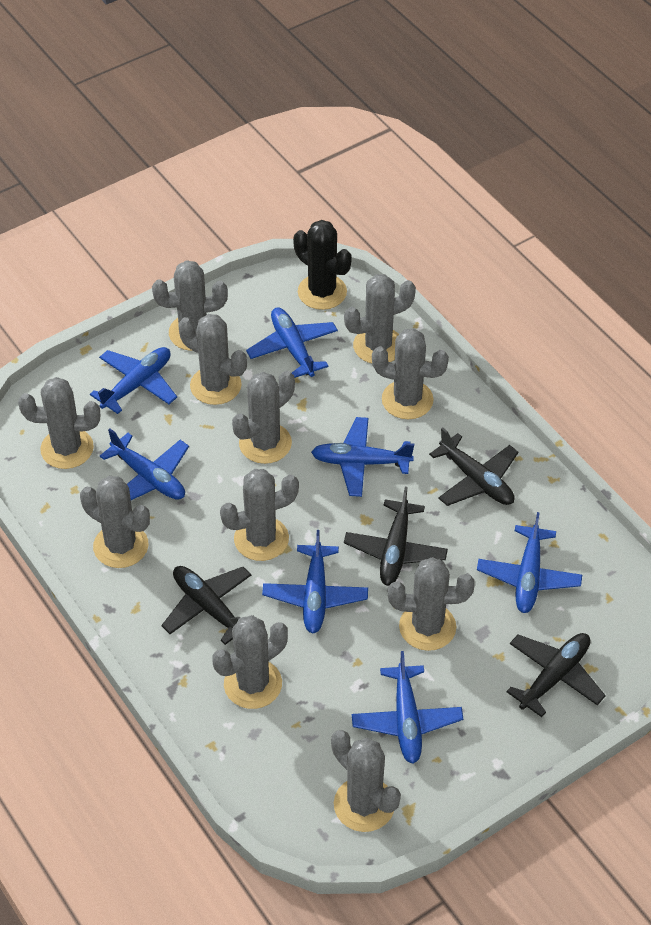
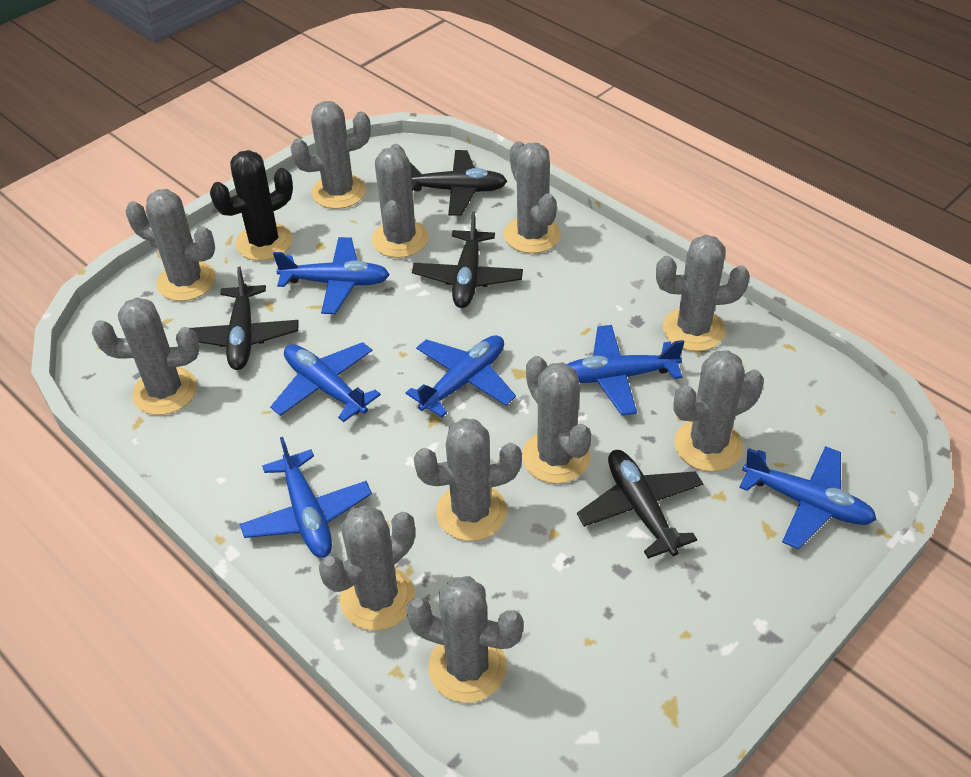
blue plane: [90,347,177,414] [100,429,189,500] [246,307,338,378] [262,530,368,634] [311,417,414,497] [352,651,463,764] [477,512,582,613] = 7 -> [240,437,372,558] [270,342,381,422] [273,237,390,314] [406,335,516,418] [566,325,684,415] [739,446,877,549] = 6

